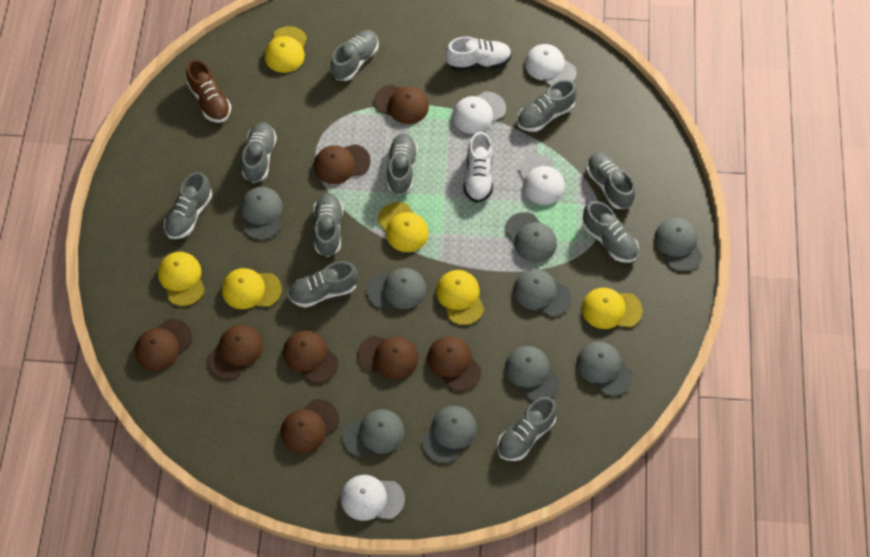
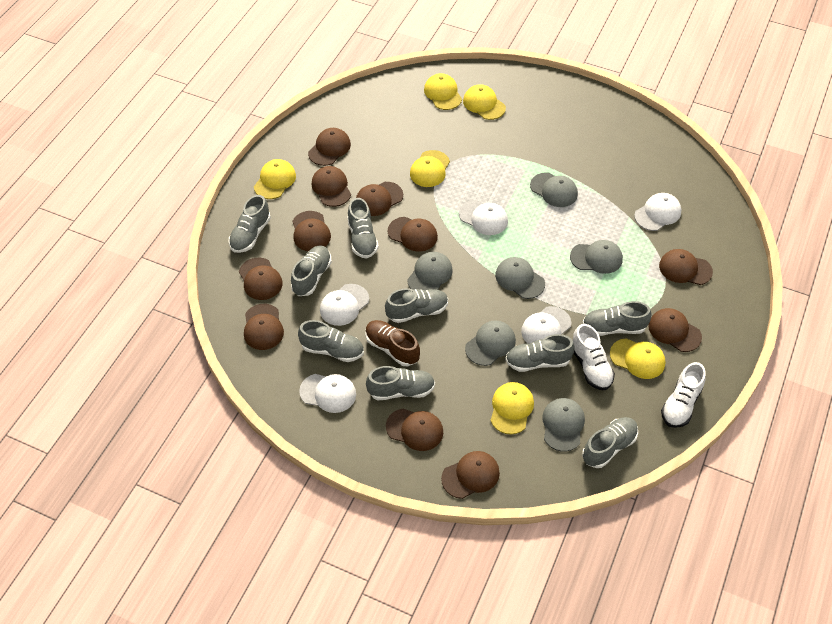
brown cap: [135,319,192,371] [208,325,263,379] [281,399,339,454] [283,330,338,384] [314,144,371,184] [357,336,418,379] [374,84,429,124] [427,336,481,391] = 8 -> [239,258,283,300] [244,304,284,350] [292,211,331,251] [308,128,351,166] [312,166,351,207] [356,182,403,216] [386,408,443,451] [388,217,438,252] [441,451,500,499] [648,308,702,352] [659,249,713,285] = 11
grey cap: [240,187,283,240] [342,409,405,457] [366,268,426,309] [422,406,477,463] [505,212,557,262] [505,346,559,401] [513,269,572,317] [577,342,633,396] [654,218,703,272] = 9 -> [407,252,453,290] [465,320,516,366] [495,257,545,299] [530,173,578,207] [542,398,585,452] [570,240,623,274] = 6
grey shoe: [164,172,212,239] [242,122,277,183] [288,261,358,308] [313,193,343,257] [331,30,379,81] [387,134,418,195] [497,397,557,461] [517,79,577,132] [582,201,639,263] [586,152,635,209] = 10 -> [229,195,271,253] [291,245,332,296] [298,320,364,362] [347,198,379,259] [366,366,435,400] [385,289,448,323] [505,334,574,372] [582,301,651,336] [582,417,638,468] = 9
white cap: [341,475,405,521] [452,91,506,134] [518,155,565,205] [525,44,576,86] = 4 -> [299,374,356,413] [320,284,369,326] [459,200,508,235] [521,306,571,343] [634,193,681,231] = 5

